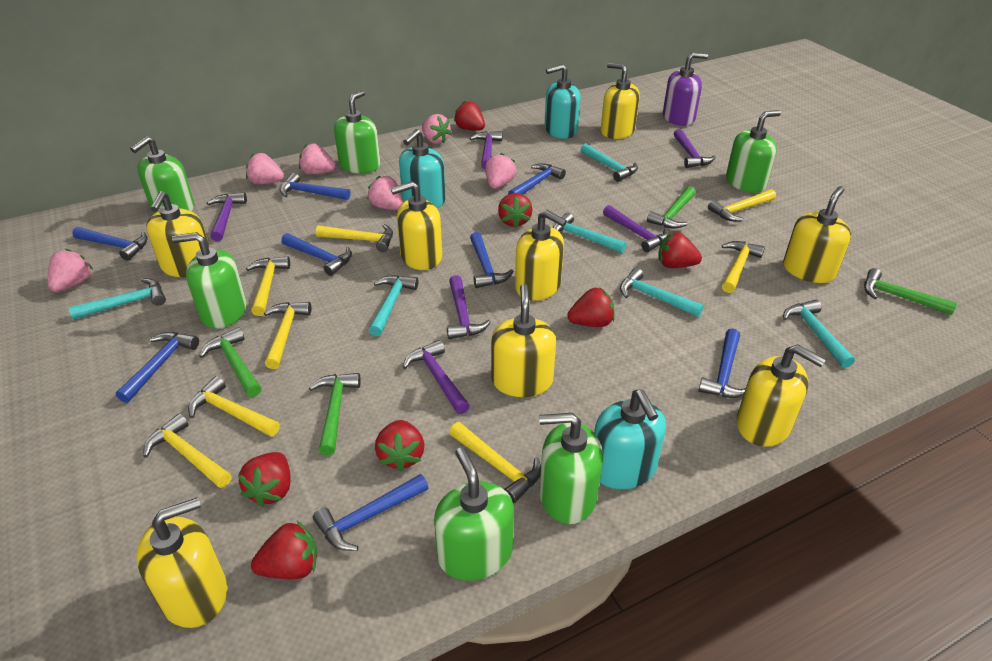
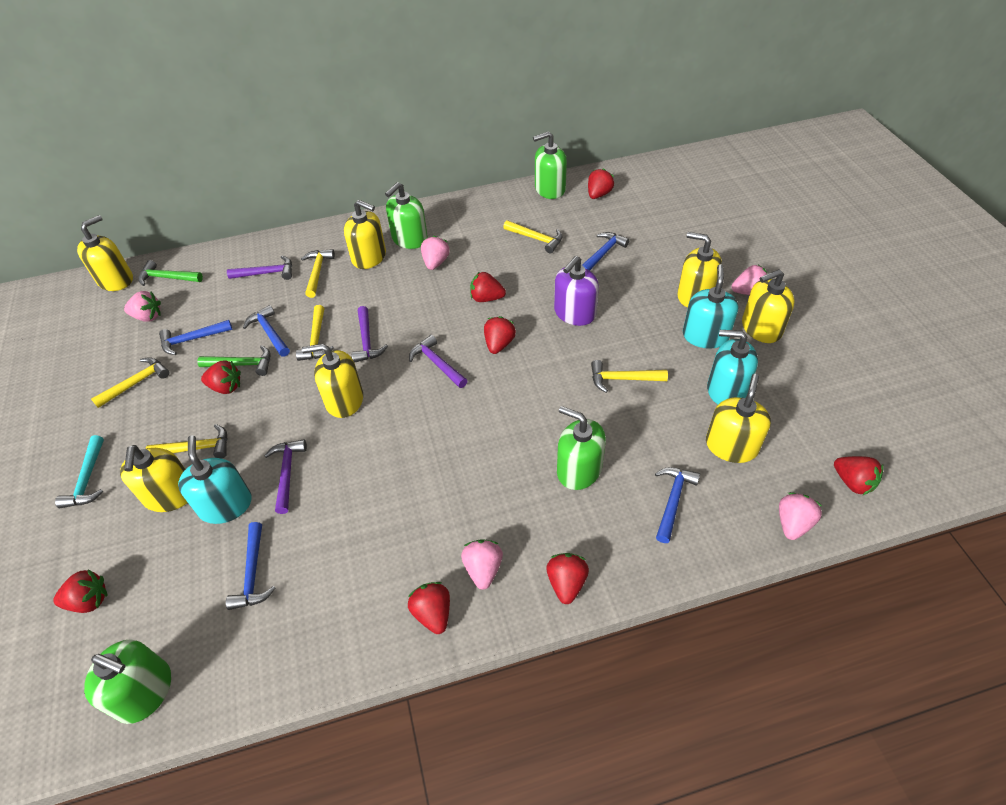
blue hammer: [72,227,148,261] [116,332,199,403] [280,173,350,200] [281,233,352,276] [313,474,429,551] [470,232,514,288] [508,163,566,194] [698,328,746,398] = 8 -> [159,320,232,355] [226,522,275,610] [243,305,290,357] [582,232,630,271] [655,467,700,543] = 5
green hammer: [199,327,262,397] [309,373,361,456] [647,186,696,229] [864,268,957,315] = 4 -> [138,260,203,286] [197,345,271,376] = 2
green soap dispenser: [130,136,195,213] [172,232,246,329] [334,90,380,173] [434,447,514,581] [539,413,603,524] [726,110,781,193] = 6 -> [84,639,171,724] [385,182,428,249] [533,131,567,199] [557,406,606,490] = 4
pink strawberry: [48,249,93,292] [246,153,284,185] [299,144,336,175] [367,176,403,210] [422,114,452,144] [485,153,516,189] = 6 -> [124,291,161,322] [421,236,450,270] [461,539,503,590] [731,265,767,295] [779,492,822,540] = 5
purple hammer: [207,193,247,241] [403,340,470,414] [447,275,491,339] [470,131,502,169] [603,205,669,252] [674,129,716,168] = 6 -> [227,256,292,280] [264,439,307,514] [351,306,388,363] [409,335,468,388] = 4
red strawberry: [238,452,291,507] [251,521,317,579] [375,420,424,472] [454,101,485,131] [498,193,532,228] [567,287,615,327] [658,232,702,268] = 7 -> [53,569,108,613] [201,360,241,394] [408,582,450,634] [470,272,506,302] [484,316,516,354] [546,553,589,604] [588,168,614,199] [834,456,884,496] = 8
turquoise hammer: [69,278,166,320] [369,275,419,336] [553,213,627,253] [581,143,638,182] [620,268,704,317] [783,300,855,368] = 6 -> [55,435,104,508] = 1
yellow hammer: [143,413,232,488] [188,376,280,437] [246,256,290,316] [264,302,311,369] [316,224,393,252] [449,422,541,503] [708,189,776,221] [722,241,765,293] = 8 -> [91,357,170,408] [146,424,228,458] [296,305,334,361] [301,249,335,298] [503,220,563,253] [591,360,668,393] = 6
yellow soap dispenser: [136,497,227,628] [146,191,210,277] [391,181,442,270] [491,284,556,397] [515,210,567,301] [601,62,640,139] [737,344,826,447] [783,186,851,283] = 8 -> [77,215,133,291] [120,445,188,512] [302,344,363,418] [344,200,386,269] [677,232,722,308] [706,374,771,463] [742,269,795,343] = 7

